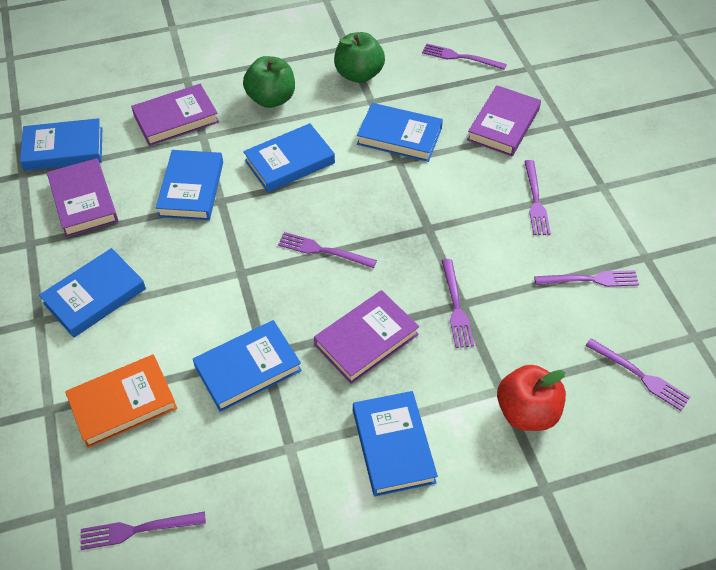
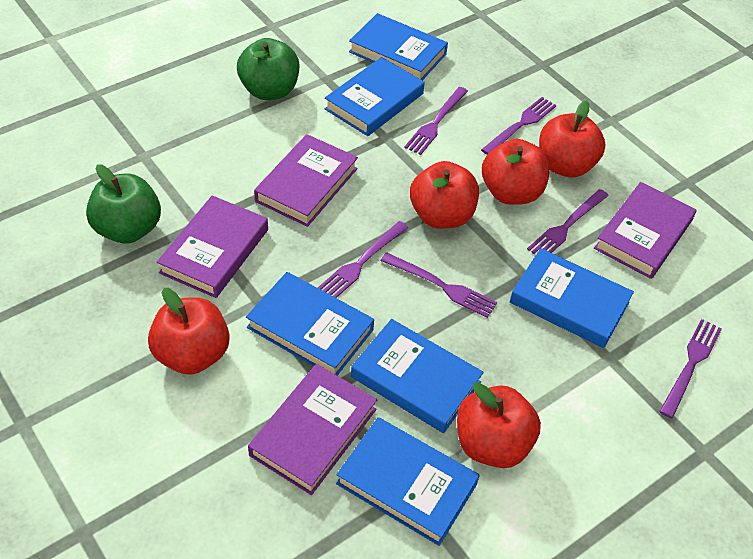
blue book: [20,118,102,171] [39,248,146,338] [156,150,223,220] [193,320,302,412] [243,123,335,192] [353,391,438,496] [357,103,443,162] = 7 -> [246,272,374,375] [325,57,425,136] [336,417,480,546] [349,13,448,80] [351,319,484,433] [510,248,634,348] = 6
orange book: [65,354,177,448] = 1 -> none = 0
purple fork: [81,512,206,550] [278,232,377,268] [422,43,507,70] [442,259,474,348] [524,160,551,235] [534,270,639,287] [585,338,690,411] = 7 -> [318,221,408,298] [380,252,497,318] [404,87,468,155] [481,97,556,155] [527,189,609,254] [659,319,722,418] = 6
red apple: [497,365,566,431] = 1 -> [148,288,230,375] [410,161,479,229] [457,382,541,468] [482,139,550,205] [539,100,606,177] = 5

